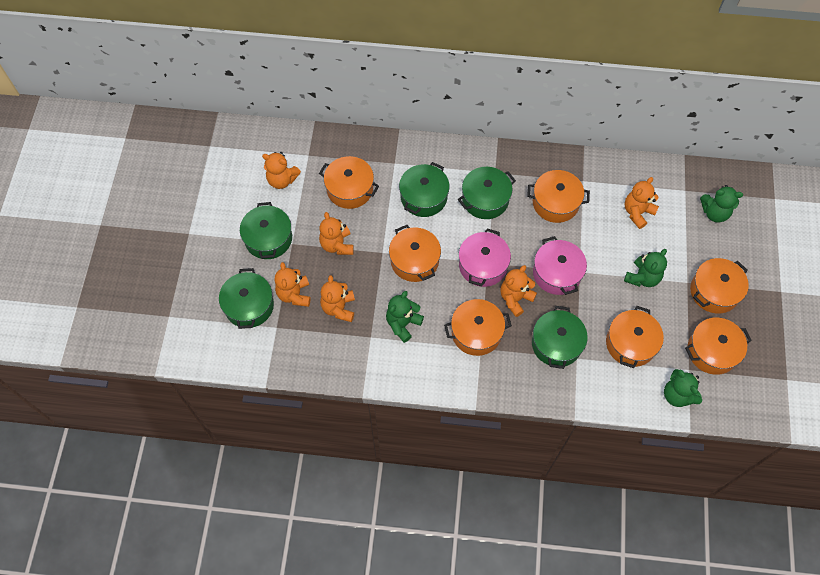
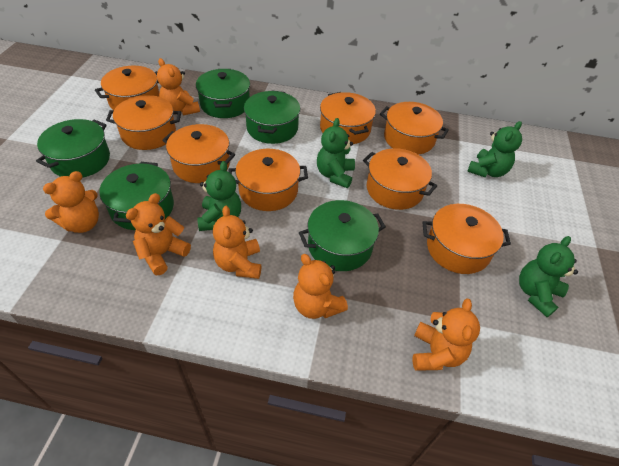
orange pot: [319,156,379,209] [389,225,441,282] [444,299,512,356] [527,170,590,223] [606,306,664,368] [685,318,752,375] [690,258,749,313] = 7 -> [95,66,159,110] [106,95,181,150] [162,124,235,183] [228,149,308,211] [320,92,376,144] [363,148,437,210] [380,102,449,155] [423,204,511,274] = 8
pink pot: [459,228,511,287] [533,236,587,295] = 2 -> none = 0

